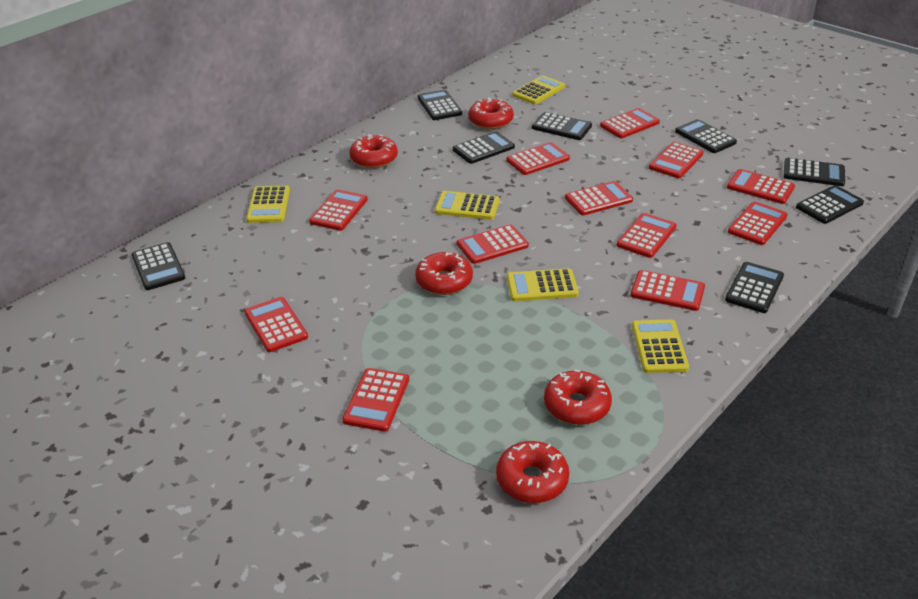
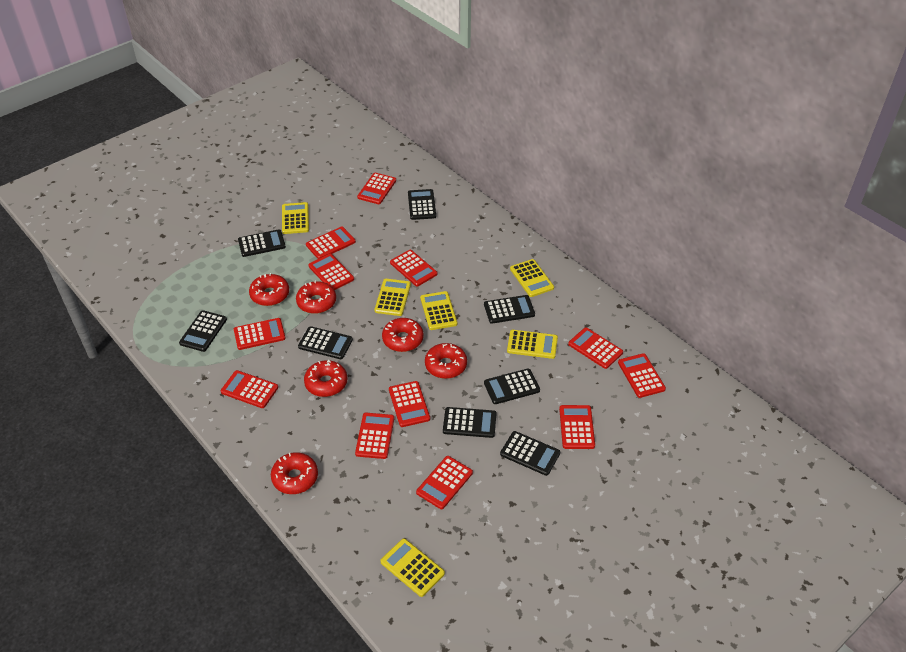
red donut: [349,134,398,168] [415,252,473,295] [468,98,514,129] [496,441,569,503] [544,370,612,425] = 5 -> [249,273,289,306] [271,452,318,494] [296,280,336,314] [304,360,347,397] [382,318,424,352] [425,343,467,379] = 6
yellow calculator: [246,185,290,223] [435,191,500,220] [507,268,579,301] [512,75,565,104] [632,319,689,373] = 5 -> [282,202,309,234] [374,279,411,316] [380,538,445,597] [420,291,457,330] [507,330,558,359] [510,259,554,297] = 6

